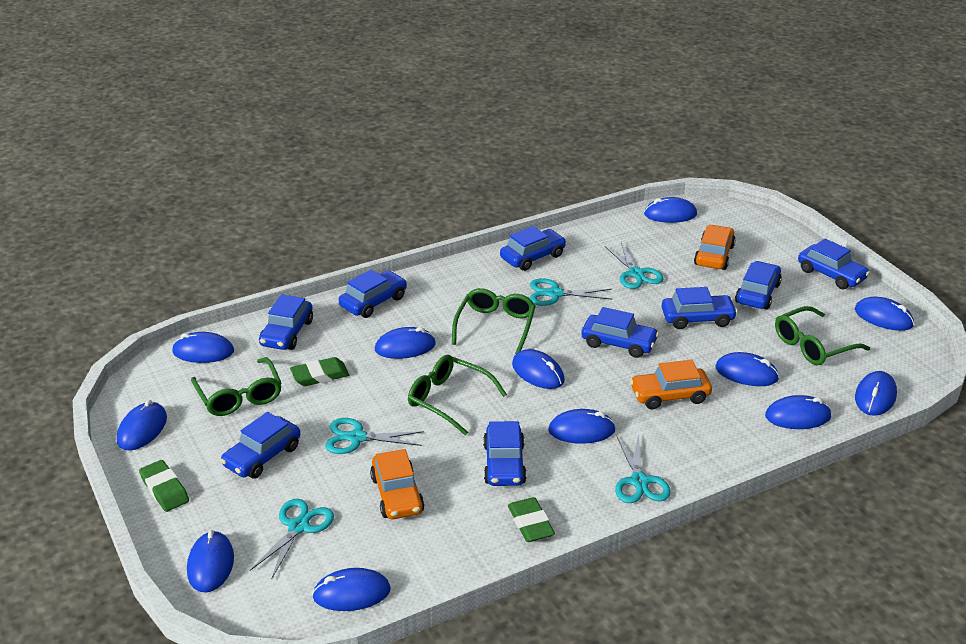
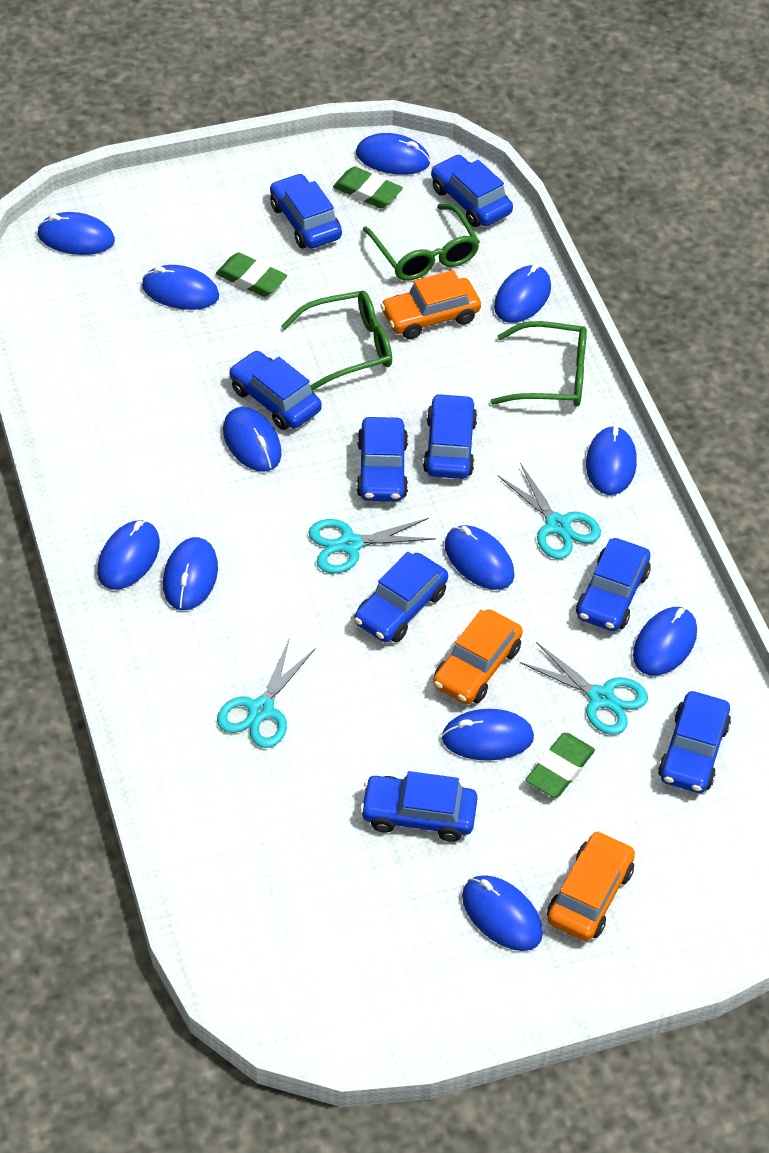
green glasses: [191,357,282,416] [408,355,507,435] [452,288,536,354] [775,306,870,365] = 4 -> [281,291,392,391] [363,204,480,281] [490,321,587,407] = 3
turquoise scissors: [250,499,334,579] [325,418,424,454] [530,278,612,306] [605,242,664,289] [615,434,671,503] = 5 -> [217,640,316,748] [308,518,436,574] [498,463,601,559] [520,642,648,735] = 4

